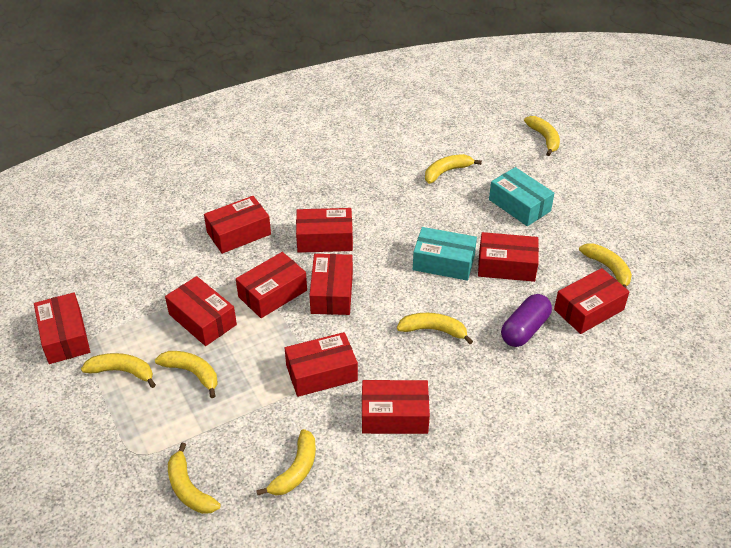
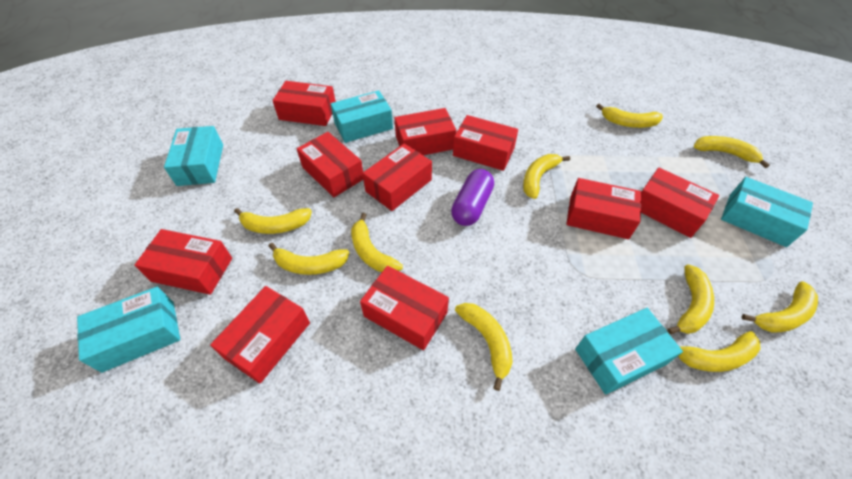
turquoise box: [413,227,477,281] [489,167,554,226] = 2 -> [77,286,180,373] [164,126,223,186] [331,90,393,143] [575,308,683,395] [721,177,813,247] = 5
yellow banana: [81,353,156,388] [155,351,217,398] [168,443,221,514] [256,429,316,495] [397,313,473,344] [425,154,482,184] [524,116,560,156] [579,243,632,289] = 8 -> [234,208,312,234] [269,242,349,275] [351,213,403,272] [455,303,513,391] [523,154,570,199] [596,104,663,128] [667,264,714,334] [678,331,760,372] [694,136,770,168] [742,281,818,332] = 10

